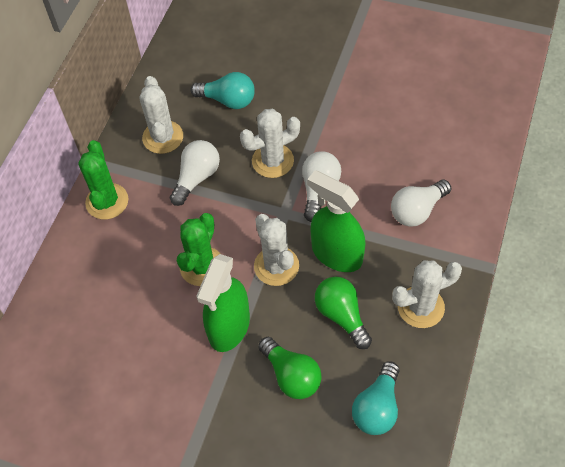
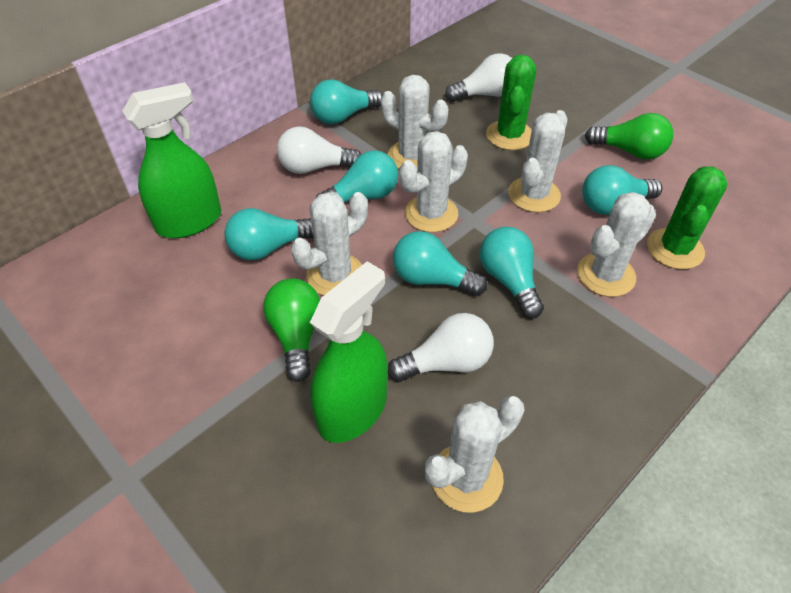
turquoise light bulb: [191,72,255,109] [352,361,400,435] = 2 -> [225,208,314,260] [310,79,382,124] [316,150,398,202] [393,231,487,296] [480,227,544,319] [582,165,662,215] = 6
white cactus: [140,76,183,154] [240,109,300,178] [254,214,299,286] [392,260,462,328] = 4 -> [291,192,368,296] [381,75,449,169] [399,131,468,232] [425,396,524,513] [508,110,568,212] [577,192,656,297] = 6

